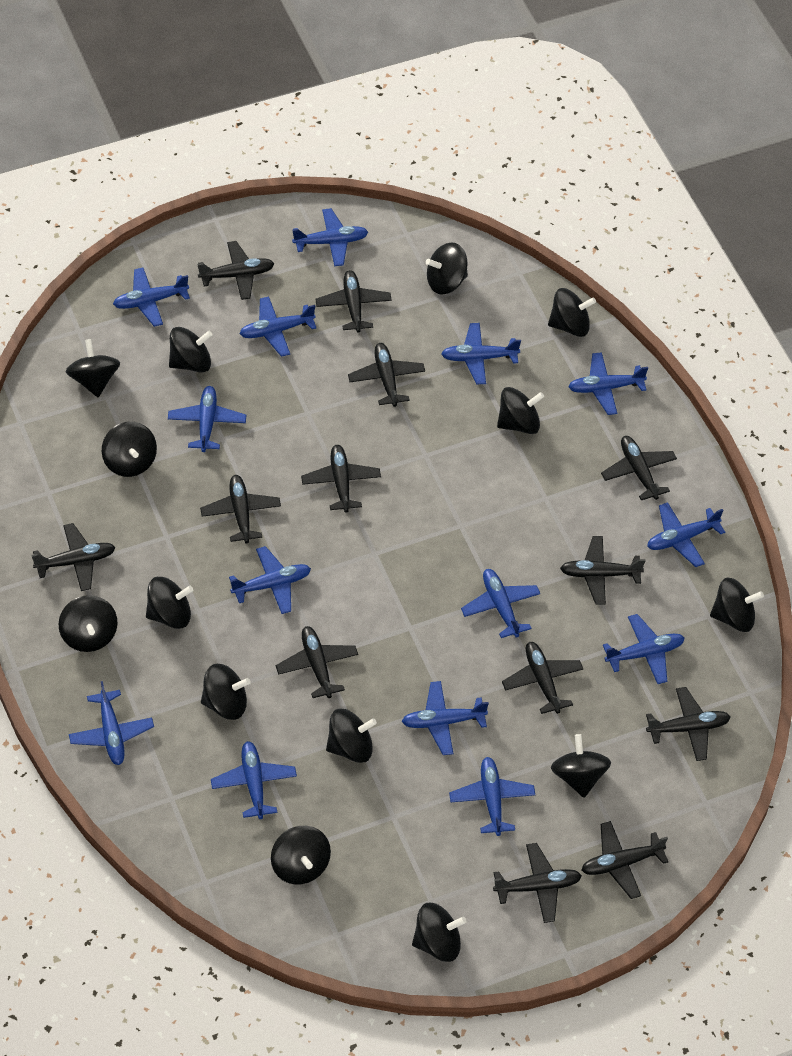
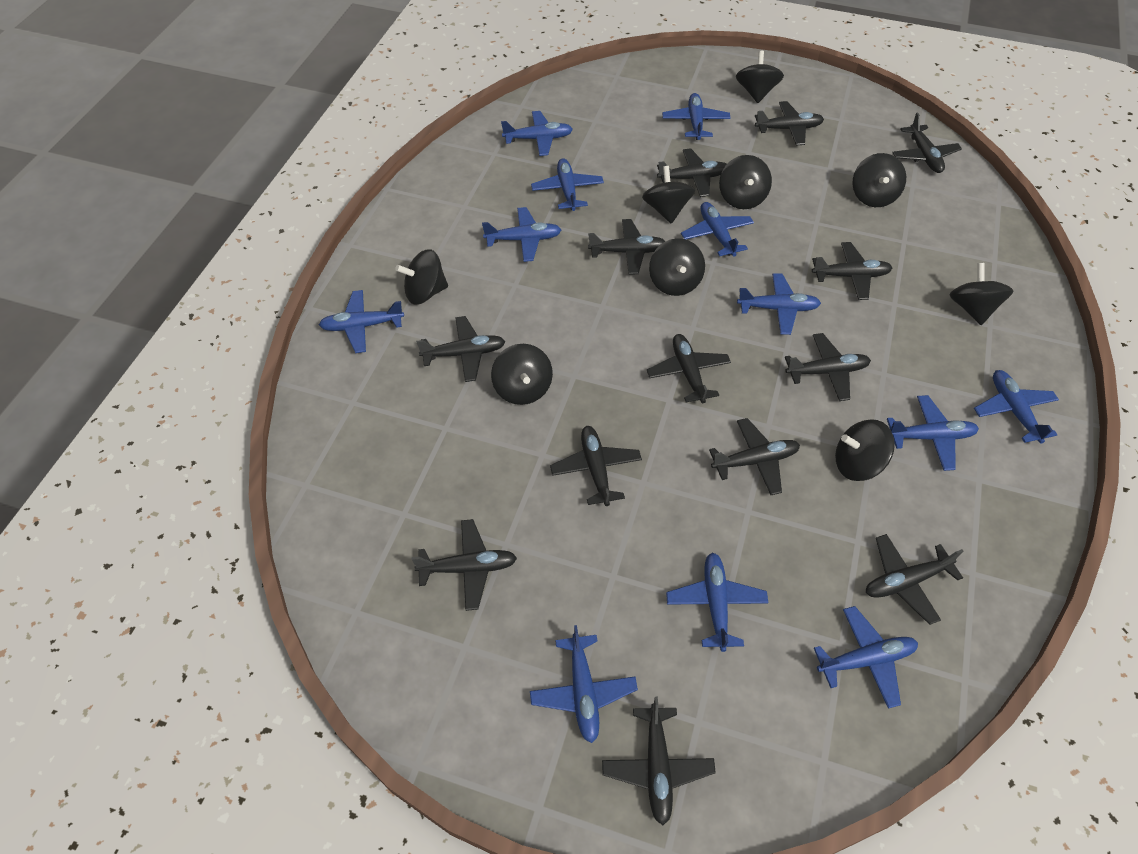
black spinning top: [59,595,118,652] [66,339,120,397] [102,422,157,477] [146,577,193,629] [169,327,213,373] [201,664,251,720] [271,826,331,884] [326,709,377,763] [412,903,467,962] [426,242,468,295] [497,387,544,434] [548,288,596,337] [551,734,611,798] [710,577,764,632] = 14 -> [395,249,448,305] [491,344,553,405] [642,166,695,224] [649,238,705,296] [719,155,772,209] [736,51,784,103] [835,419,895,481] [853,153,906,207] [950,263,1013,325] = 9
blue plane: [69,681,154,765] [113,267,190,327] [168,386,246,452] [211,741,297,819] [229,546,311,614] [239,296,317,357] [292,208,368,266] [401,681,489,755] [441,323,521,384] [449,757,535,836] [461,569,540,638] [568,352,648,415] [603,614,685,684] [647,502,725,567] = 14 -> [319,290,404,353] [482,207,561,262] [501,111,573,156] [530,625,638,743] [531,158,604,211] [662,93,731,140] [666,553,768,652] [681,202,754,257] [737,273,821,335] [814,606,918,709] [887,395,979,471] [974,370,1059,444] = 12

